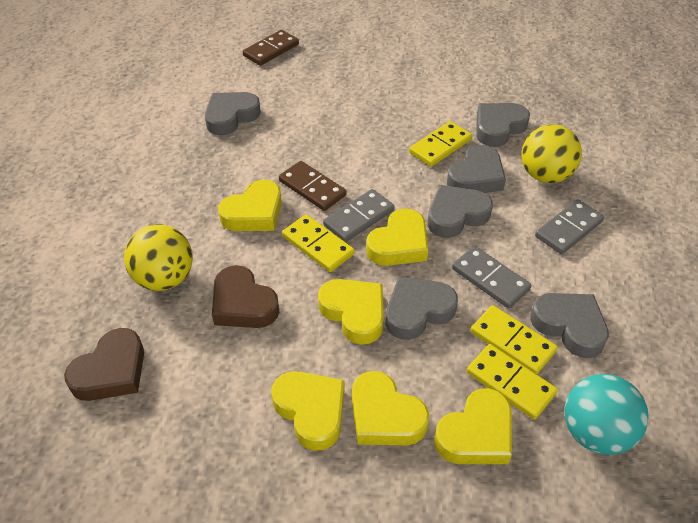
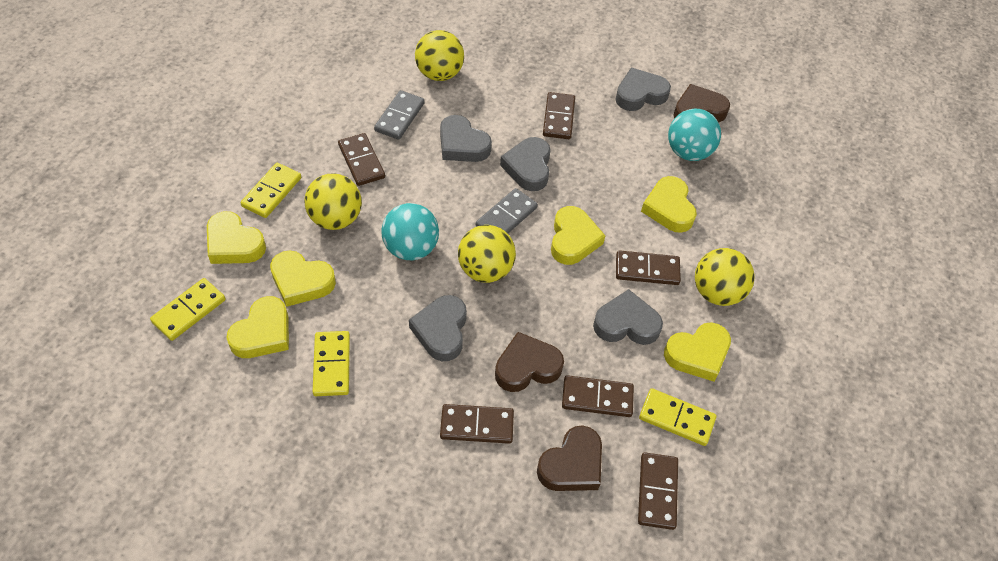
brown domino: [243,30,299,66] [279,161,346,211] = 2 -> [338,133,385,186] [440,404,514,444] [543,92,575,139] [562,375,634,417] [616,250,681,285] [638,452,678,530] = 6
brown heart: [64,328,144,401] [212,265,279,328] = 2 -> [495,332,564,392] [537,425,602,491] [673,84,730,122] = 3
grey domino: [323,189,395,242] [452,246,532,308] [535,199,604,254] = 3 -> [374,90,425,140] [476,188,538,233] = 2
grey heart: [205,92,261,135] [386,276,458,340] [428,185,493,238] [447,145,506,193] [476,103,530,147] [530,293,609,358] = 6 -> [409,295,467,361] [440,115,492,162] [500,137,551,191] [593,289,663,345] [615,68,671,111] = 5
turquoise ball: [565,374,649,455] = 1 -> [381,203,439,260] [668,109,721,161] = 2
yellow ball: [124,224,193,291] [522,124,582,183] = 2 -> [304,173,362,230] [415,30,464,81] [458,225,516,283] [695,248,755,306] = 4

